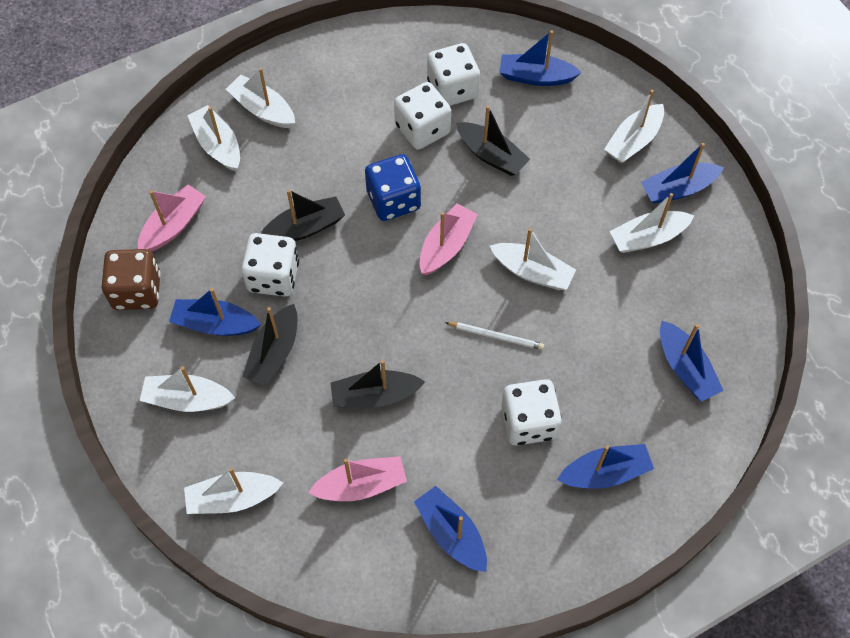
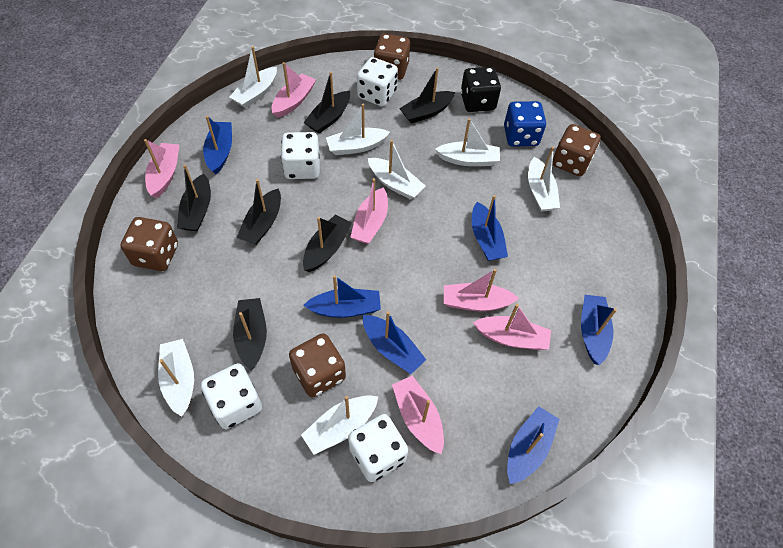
black boat: [242,304,298,386] [261,189,345,241] [330,360,425,407] [456,106,530,176] = 4 -> [177,164,211,231] [233,298,267,370] [237,179,281,245] [303,214,352,272] [304,72,350,134] [399,67,455,124] = 6
black dice: none = 0 -> [461,67,501,112] = 1
brown dice: [102,249,161,310] = 1 -> [120,217,178,271] [289,333,346,398] [374,34,410,80] [552,124,601,176] = 4
pink boat: [138,184,206,252] [308,456,407,501] [419,204,478,275] = 3 -> [144,139,179,198] [271,62,316,118] [350,178,388,244] [392,376,444,454] [444,269,519,311] [473,304,551,350] = 6
white pencil: [445,322,544,350] = 1 -> none = 0

